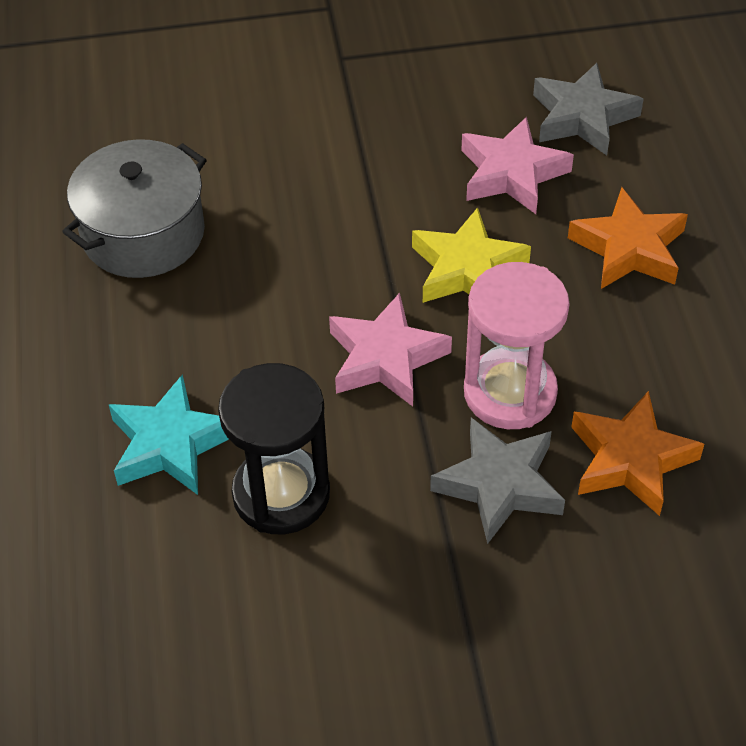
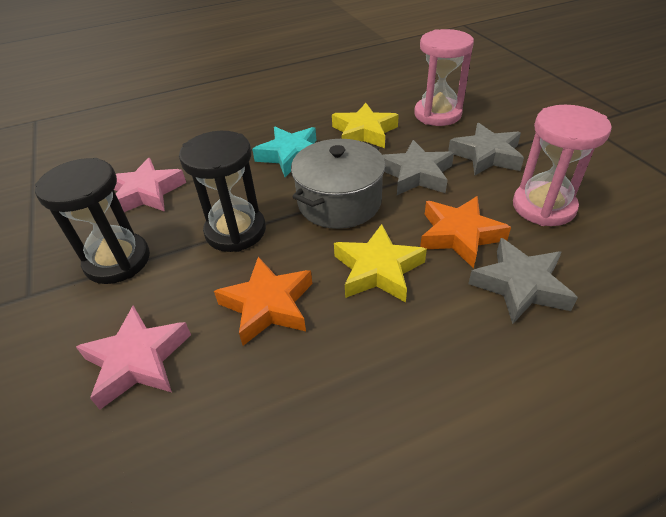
black hourglass: [218,363,330,535] = 1 -> [35,158,150,284] [179,131,266,252] = 2
grey star: [430,417,565,544] [533,63,643,156] = 2 -> [382,140,454,195] [448,123,524,175] [468,238,578,324] = 3
pink hourglass: [464,262,570,429] = 1 -> [414,29,474,126] [513,105,612,226] = 2
yellow star: [412,207,531,303] = 1 -> [332,103,399,148] [334,224,427,303] = 2

